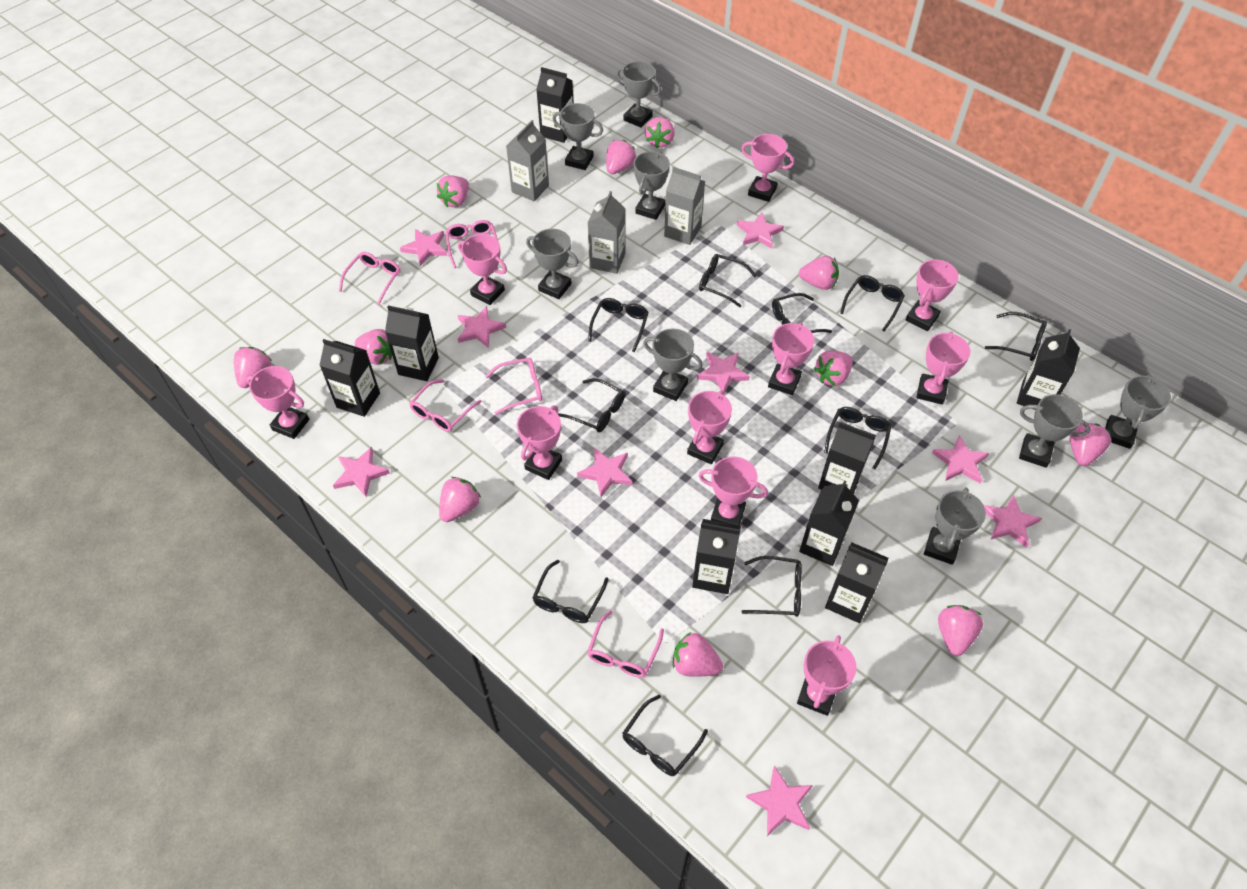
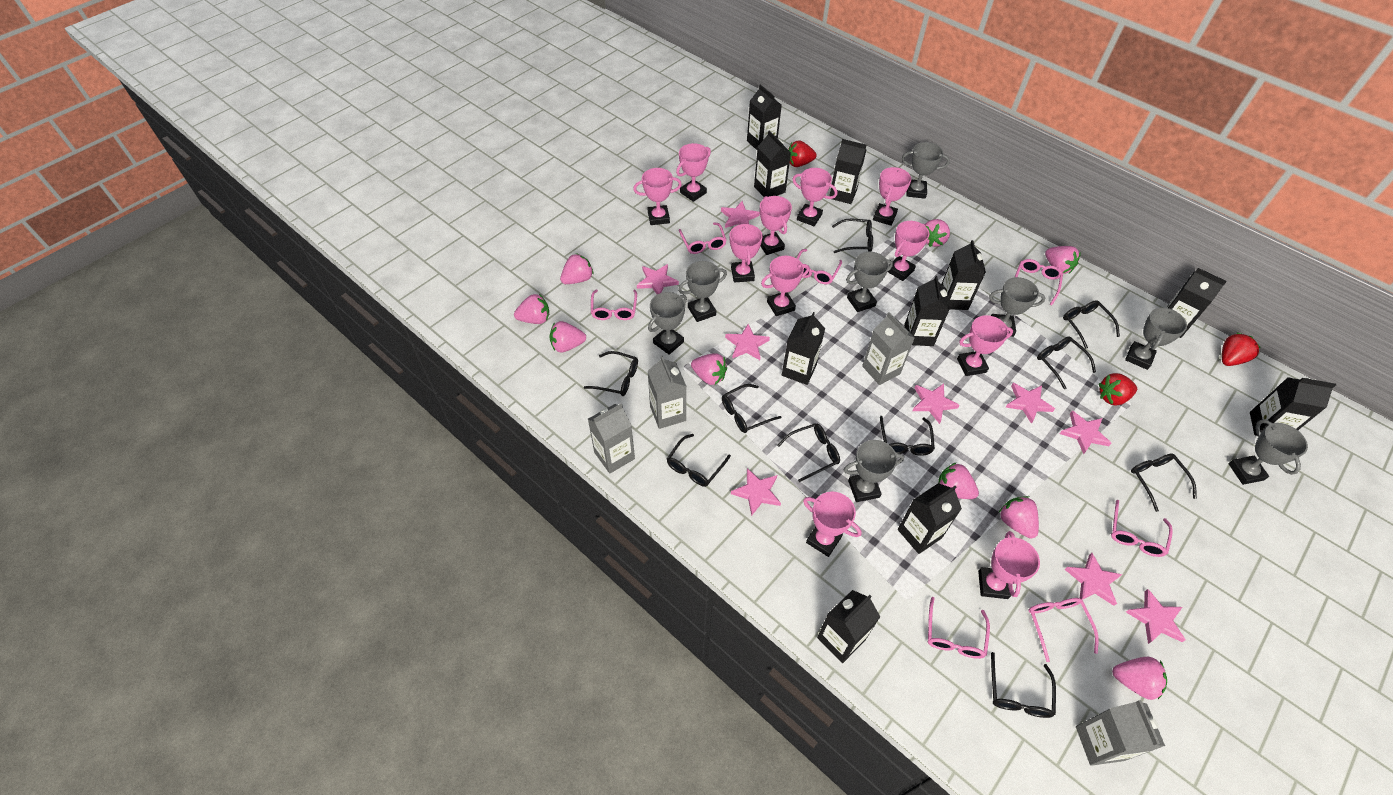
black carton: [319,339,380,417] [385,305,439,381] [536,67,574,143] [692,519,741,594] [799,481,859,566] [818,422,876,494] [825,542,888,623] [1017,329,1080,410] = 8 -> [747,84,782,150] [754,130,791,197] [782,312,825,385] [817,590,880,663] [829,139,866,204] [898,483,962,554] [904,276,950,346] [942,240,986,310] [1166,268,1227,338] [1250,377,1336,436] = 10
grey carton: [506,120,549,201] [588,191,626,274] [664,167,705,245] = 3 -> [588,403,635,473] [648,356,686,429] [862,312,915,385] [1076,700,1165,766] = 4
pink glasses: [339,252,401,305] [409,379,482,432] [446,220,498,269] [485,358,542,415] [587,610,664,678] = 5 -> [591,290,637,320] [679,222,726,254] [797,249,842,284] [928,597,990,659] [1015,259,1063,306] [1028,598,1099,662] [1111,500,1173,557] = 7
pink strawberry: [234,347,272,388] [355,329,392,365] [437,175,469,207] [439,477,481,522] [606,140,636,174] [645,117,675,148] [673,632,723,677] [799,256,839,290] [814,350,853,386] [938,605,983,656] [1070,423,1111,466] = 11 -> [514,294,549,324] [549,321,586,352] [560,253,594,284] [691,353,727,385] [925,219,950,247] [938,462,979,499] [999,496,1039,538] [1045,246,1081,274] [1112,657,1167,700] = 9
pink trophy: [247,366,309,439] [458,234,507,305] [517,406,562,480] [687,390,732,464] [698,457,768,525] [741,134,794,202] [768,323,815,395] [797,635,857,716] [906,259,959,331] [916,331,971,405] = 10 -> [633,168,682,225] [676,143,711,202] [730,223,763,283] [760,196,792,255] [761,256,809,316] [792,168,837,226] [803,492,862,557] [873,167,911,226] [888,221,929,281] [957,315,1013,376] [978,531,1040,599] = 11
red strawberry: none = 0 -> [788,140,817,167] [1099,373,1137,406] [1222,333,1261,366] = 3

